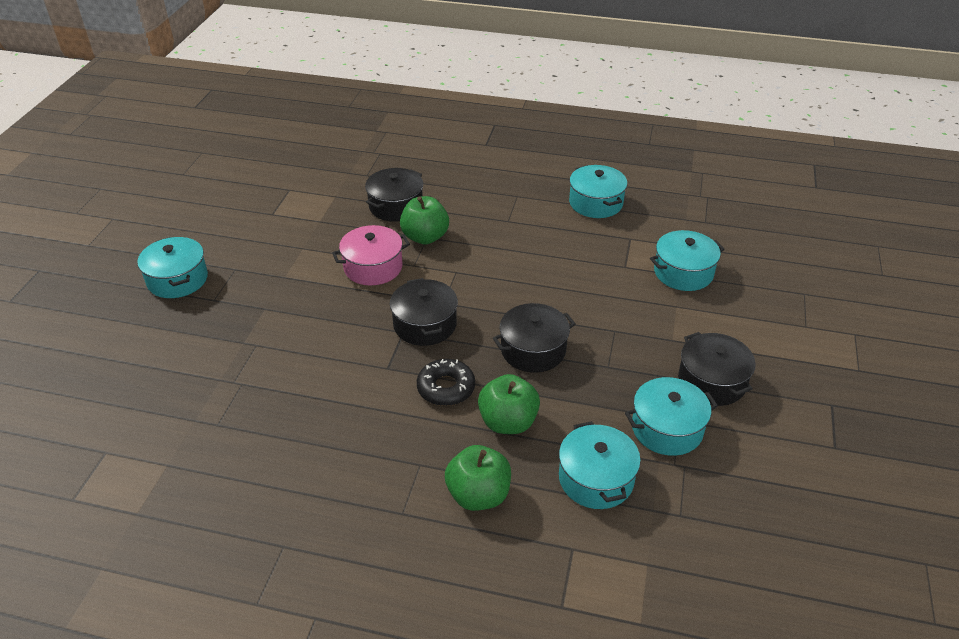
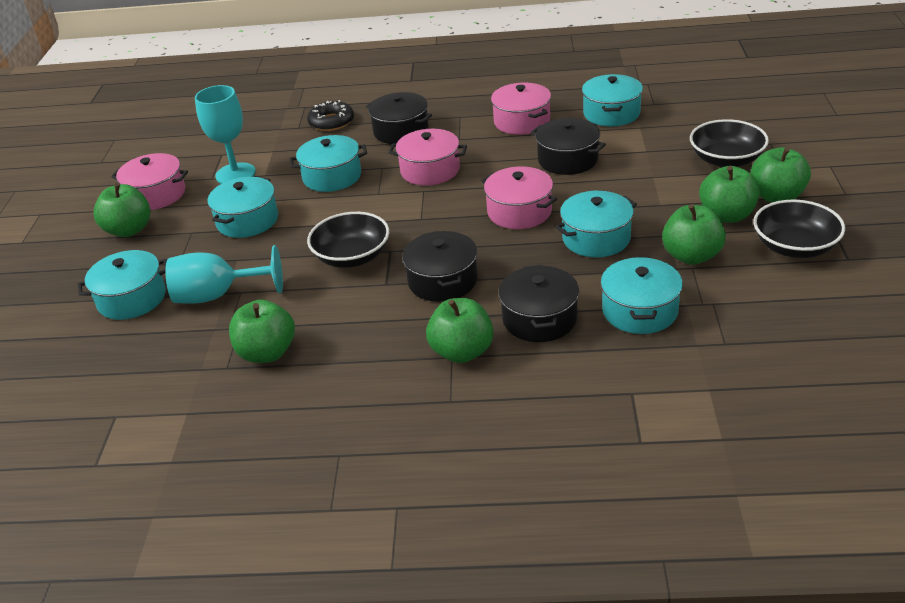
black bowl: none = 0 -> [307,212,389,268] [690,119,769,167] [753,200,845,258] = 3
green apple: [400,196,449,244] [445,445,511,511] [478,374,540,434] = 3 -> [94,183,150,237] [229,300,295,363] [426,298,494,363] [662,204,726,265] [699,166,760,223] [751,147,811,203] = 6
pink pot: [332,225,410,285] = 1 -> [111,153,188,210] [388,129,467,186] [482,166,557,229] [491,83,551,135] = 4
turquoise goblet: none = 0 -> [165,245,283,304] [195,85,256,184] = 2
turquoise pot: [137,237,208,298] [559,421,641,509] [569,165,628,218] [625,377,718,456] [650,230,725,291] = 5 -> [78,250,167,320] [207,177,278,238] [290,135,367,192] [556,191,637,257] [582,74,643,126] [601,257,683,334] = 6

